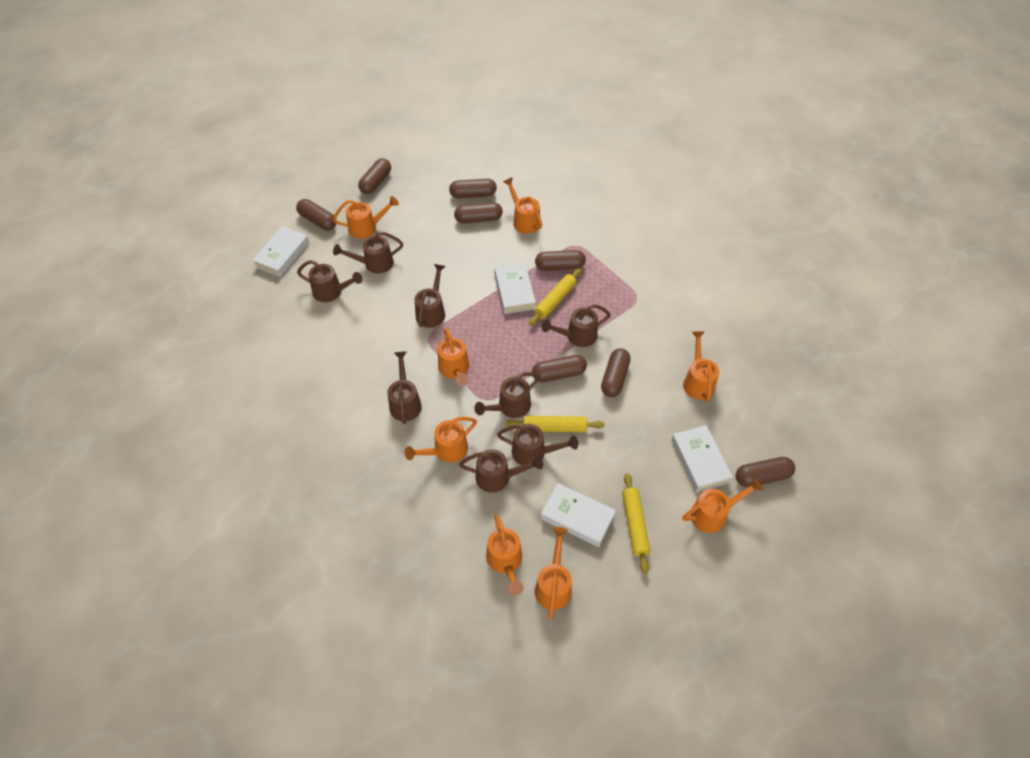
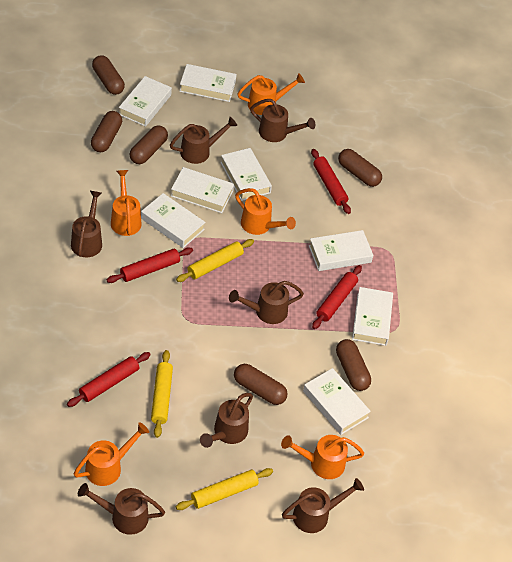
brown capsule: [296,199,336,230] [358,158,391,194] [449,179,497,198] [454,202,503,223] [532,355,587,382] [535,250,586,271] [601,348,630,397] [736,457,795,487] = 8 -> [91,111,122,152] [92,55,125,95] [129,125,168,164] [234,364,288,405] [336,339,371,391] [338,149,382,187] = 6
brown watering can: [297,260,363,302] [333,231,403,274] [387,351,422,424] [415,264,445,328] [459,449,543,493] [474,372,539,418] [497,424,578,465] [542,304,611,347] = 8 -> [71,191,102,257] [78,483,165,535] [170,117,237,164] [200,393,253,448] [229,281,304,324] [250,99,315,142] [282,478,364,533] = 7
orange watering can: [333,196,399,239] [405,417,477,463] [438,328,469,386] [486,515,524,595] [503,177,542,234] [535,527,572,619] [682,478,763,533] [683,331,719,402] = 8 -> [74,423,149,486] [111,170,141,236] [235,188,296,235] [237,73,305,115] [281,435,364,479] = 5
red rolling pin: none = 0 -> [67,352,151,407] [107,247,193,283] [311,149,351,214] [312,265,362,329] = 4
white book: [252,226,309,277] [494,263,536,314] [541,483,616,547] [671,425,733,493] = 4 -> [119,76,172,127] [141,193,206,248] [171,167,234,213] [179,64,237,102] [220,148,272,201] [303,368,371,435] [309,230,373,271] [352,287,393,346] = 8

